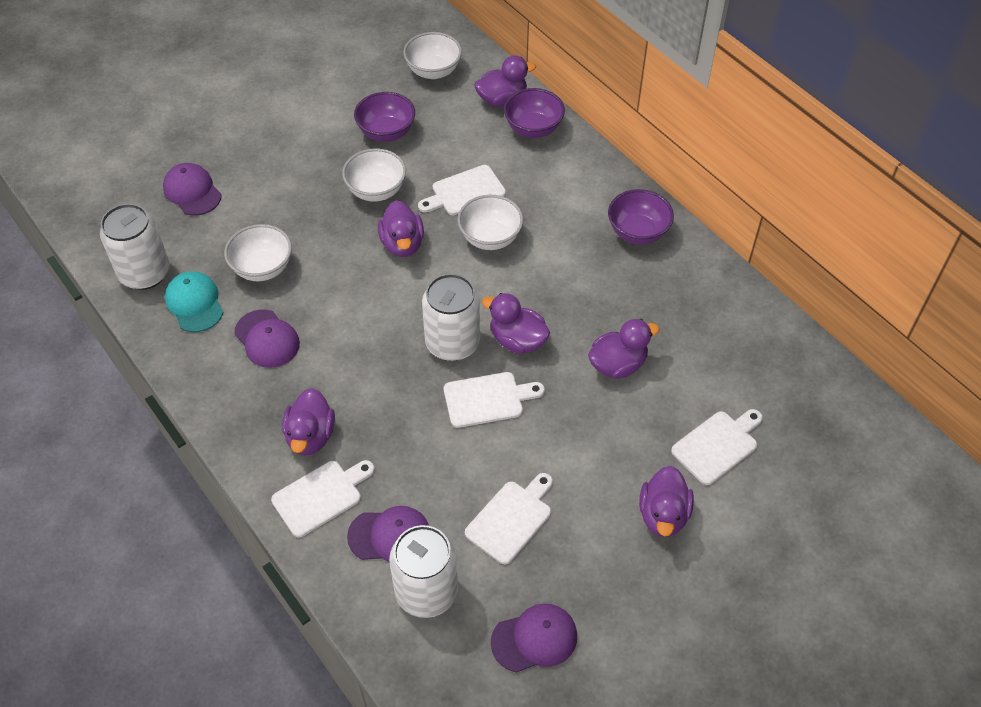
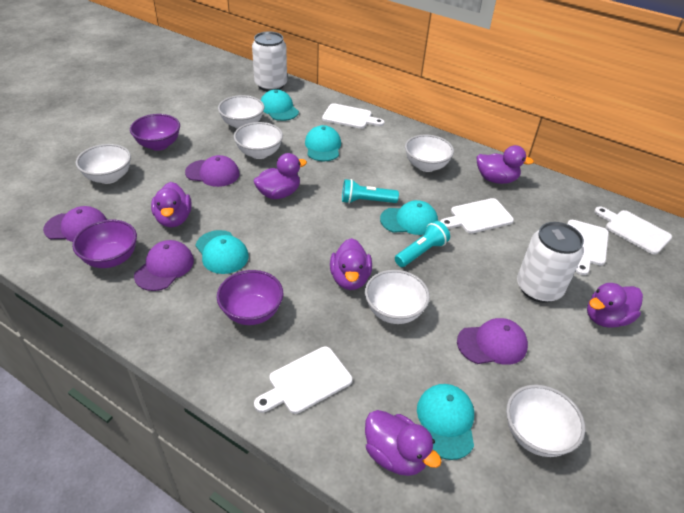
turquoise cap: [165,271,224,332] = 1 -> [196,230,249,274] [261,89,299,121] [305,125,341,162] [380,200,438,235] [417,384,474,460] = 5
turquoise flashlight: none = 0 -> [342,179,399,204] [395,221,450,267] = 2
white bowl: [224,224,292,281] [342,148,406,202] [403,32,462,79] [457,195,523,250] = 4 -> [76,144,131,184] [218,95,265,129] [234,122,283,159] [365,270,430,324] [405,135,454,172] [506,384,585,457] = 6
white can: [100,204,170,290] [389,525,458,618] [422,274,480,361] = 3 -> [252,32,287,91] [517,222,584,303] = 2

